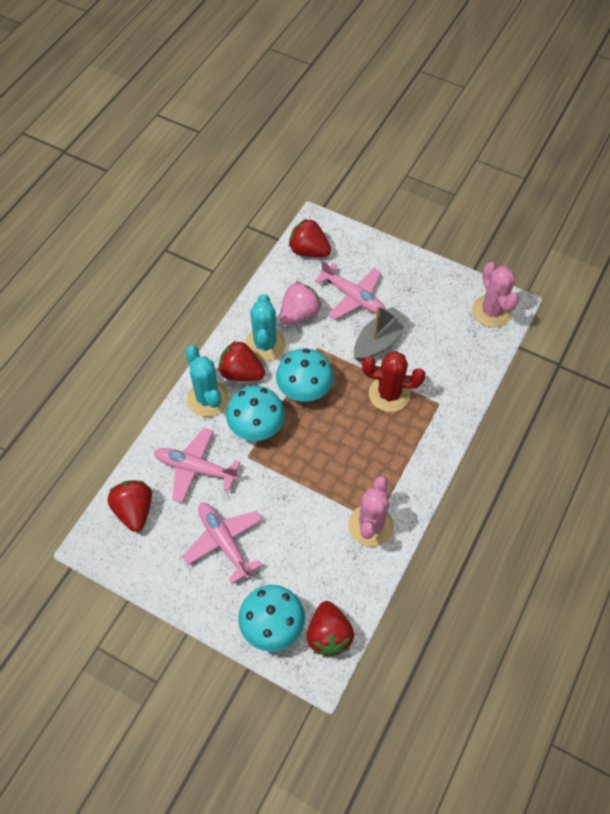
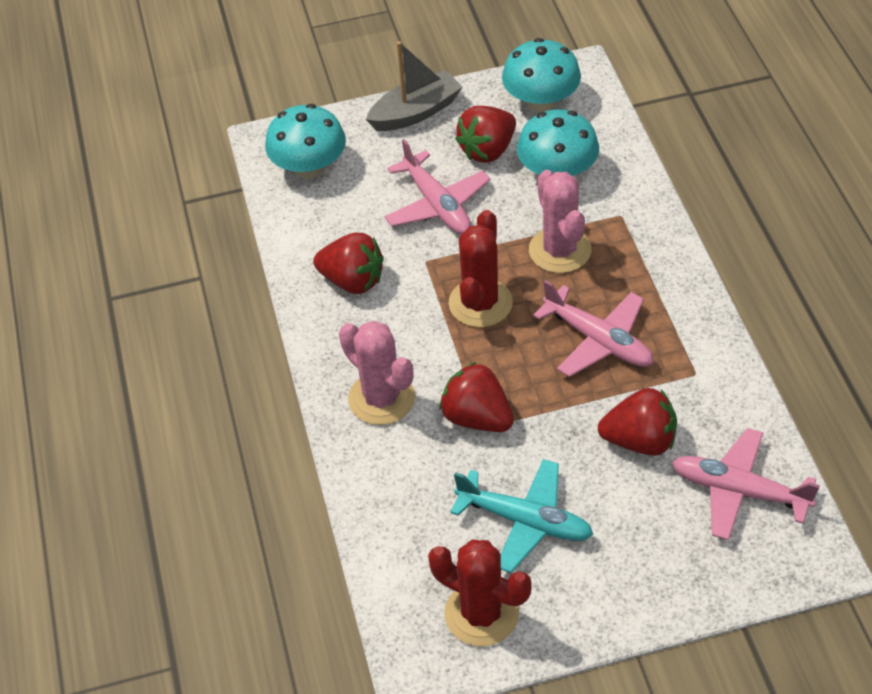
pink strawberry: [280,282,321,325] = 1 -> none = 0
red cactus: [362,351,425,412] = 1 -> [428,540,532,646] [449,210,513,327] = 2
turquoise cactus: [185,345,229,417] [245,294,286,361] = 2 -> none = 0
turquoise plane: none = 0 -> [450,459,593,573] = 1

